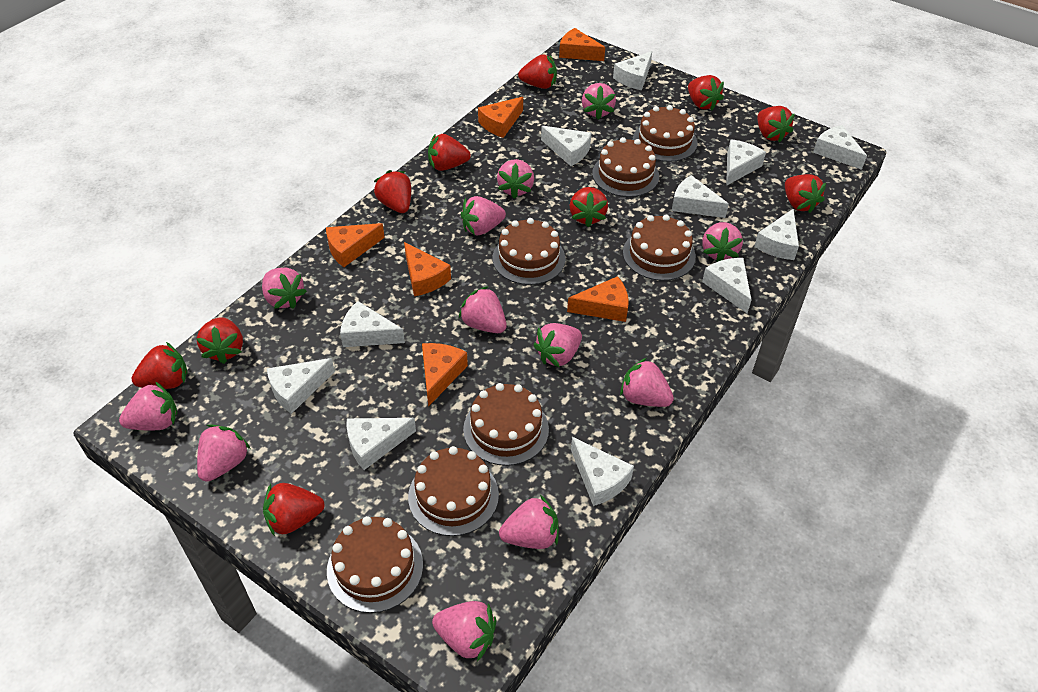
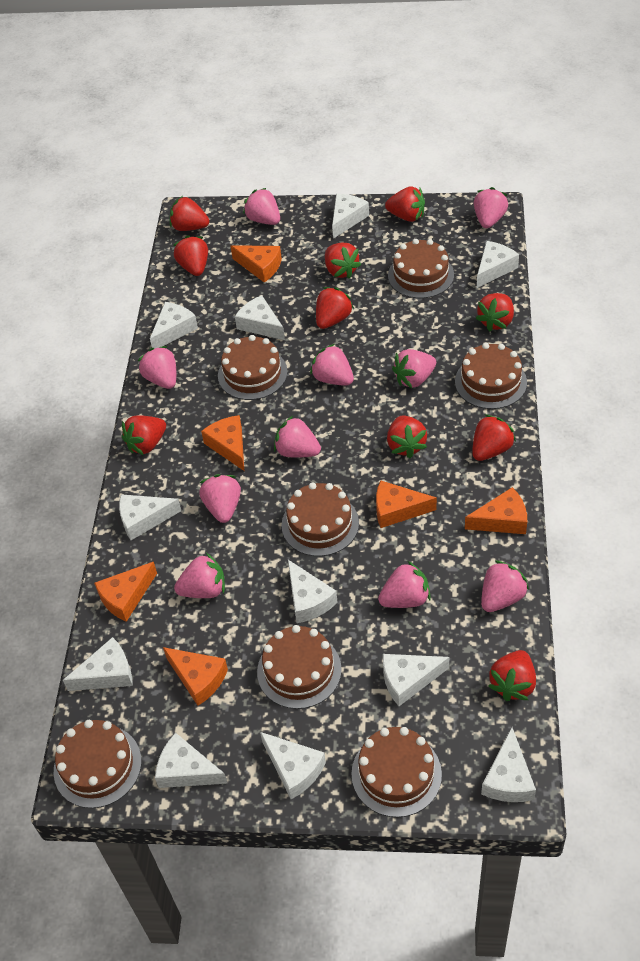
pink strawberry: [119,382,178,431] [197,424,250,482] [262,268,307,309] [432,601,496,661] [459,286,507,333] [461,196,506,235] [497,159,534,199] [499,495,559,549] [533,323,582,368] [582,83,616,120] [620,358,674,407] [702,222,743,262] = 12 -> [138,346,176,389] [174,553,225,598] [199,474,241,523] [243,188,280,225] [274,416,321,458] [310,344,354,386] [378,561,431,608] [392,349,436,388] [474,187,508,228] [481,560,529,612] = 10

